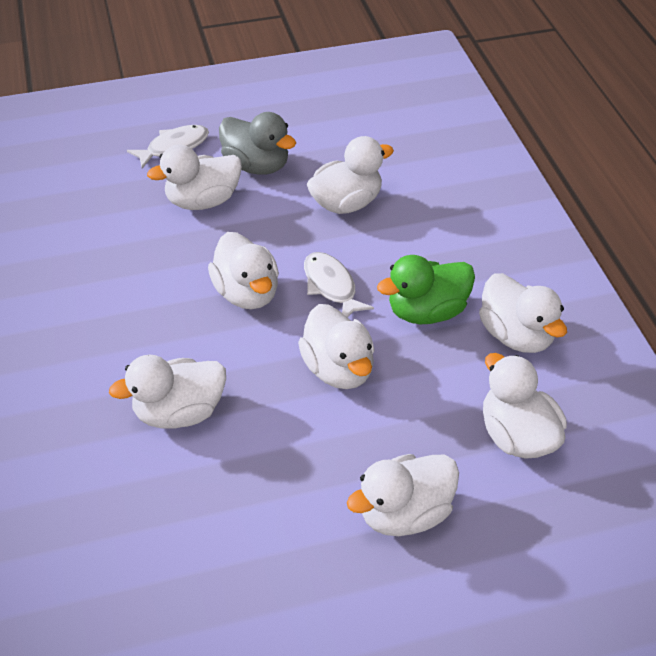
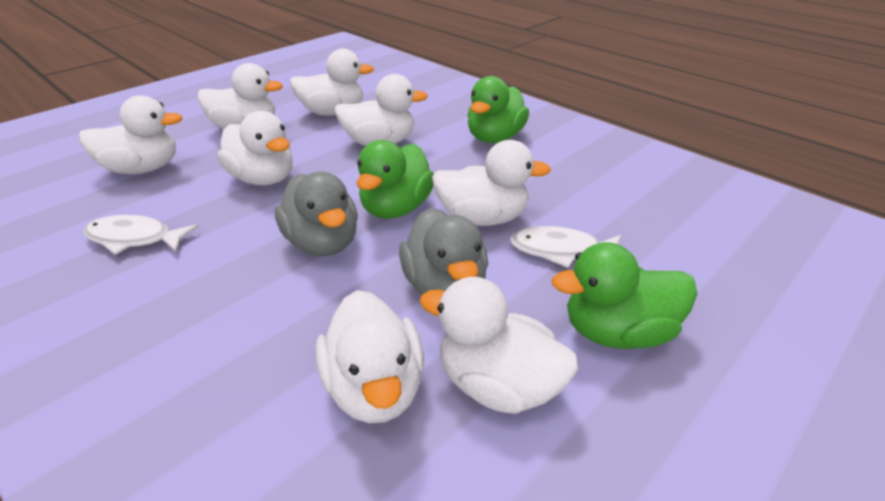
green duck: [377,255,475,324] = 1 -> [356,140,434,219] [468,76,529,143] [552,242,697,349] = 3
grey duck: [219,112,296,175] = 1 -> [275,172,358,256] [399,208,488,295] = 2

